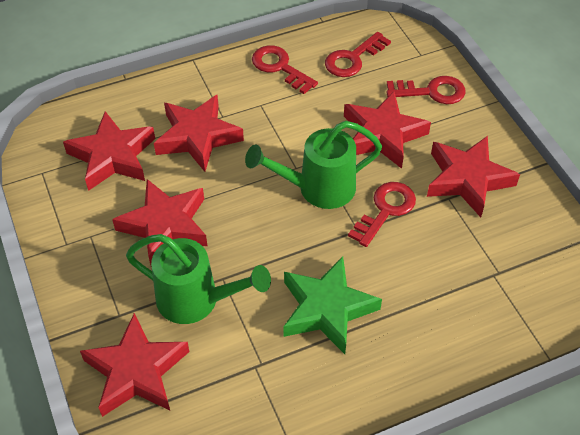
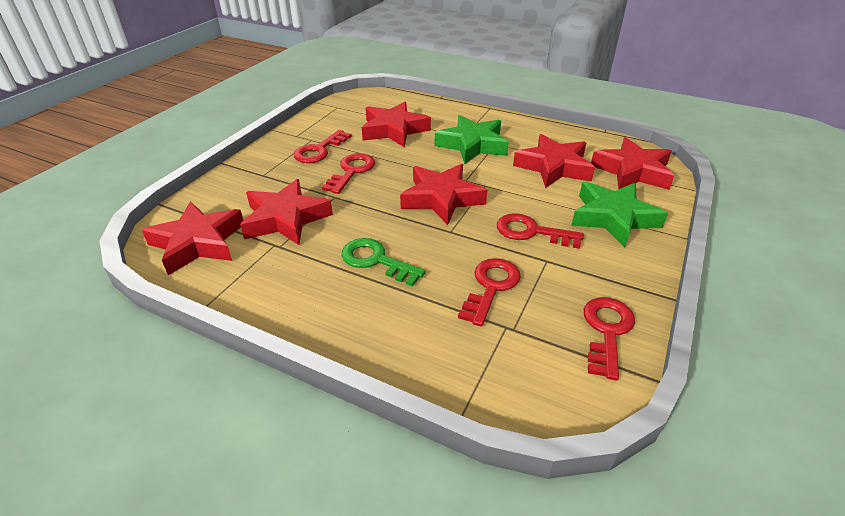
green key: none = 0 -> [341,238,426,286] = 1
green star: [283,257,382,354] = 1 -> [435,115,509,164] [571,181,668,247] = 2
green watering can: [126,234,271,324] [245,121,382,209] = 2 -> none = 0
red key: [252,45,318,94] [325,32,391,77] [348,182,416,247] [386,76,466,104] = 4 -> [294,130,352,163] [322,153,375,194] [458,258,521,327] [497,213,584,249] [584,297,635,380] = 5

